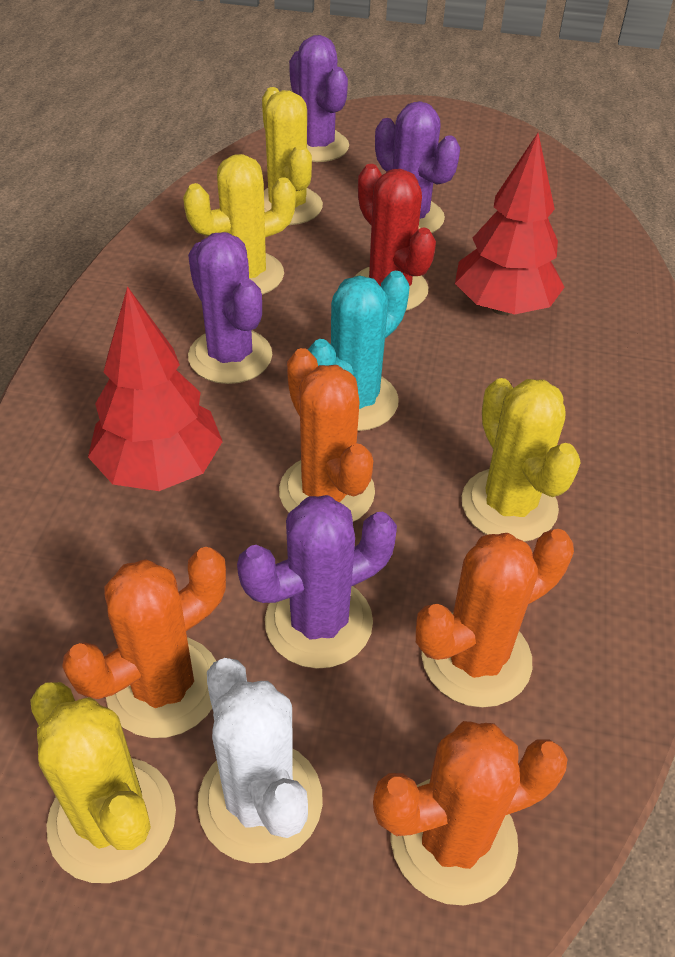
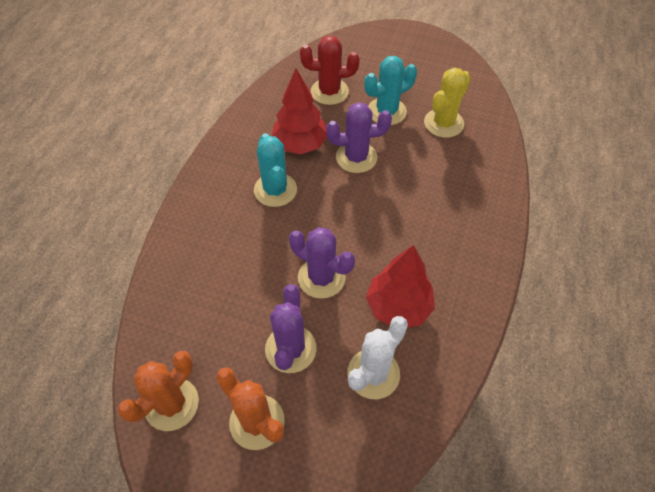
orange cactus: [62,547,226,738] [279,348,375,522] [373,721,568,905] [416,529,574,708] = 4 -> [117,351,199,431] [216,367,285,450] = 2
purple cactus: [188,232,272,384] [237,495,397,669] [289,35,349,162] [375,101,460,233] = 4 -> [265,284,317,373] [289,227,355,299] [326,102,392,173] = 3
turquoise cactus: [308,271,410,431] = 1 -> [254,133,297,207] [364,56,417,125] = 2
yellow cactus: [30,682,176,883] [183,154,296,295] [262,87,323,225] [462,378,581,542] = 4 -> [424,68,471,138] = 1

